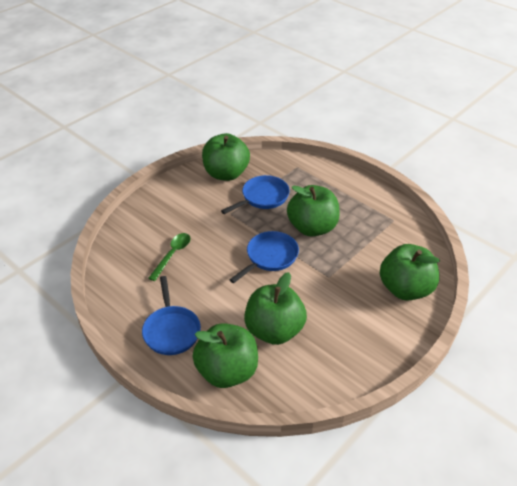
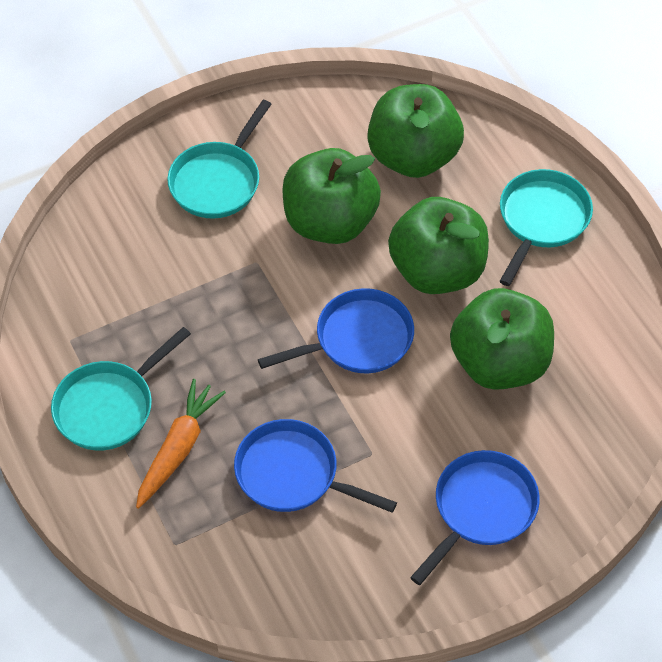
green apple: [192,323,258,388] [202,133,250,181] [244,272,307,345] [287,185,340,237] [380,244,440,301] = 5 -> [282,148,381,244] [367,84,464,178] [388,197,489,294] [450,288,554,390] = 4
green spoon: [148,233,191,281] = 1 -> none = 0
orange carrot: none = 0 -> [136,379,226,509] = 1
turquoise pan: none = 0 -> [51,327,191,450] [167,100,272,219] [499,169,593,286] = 3

